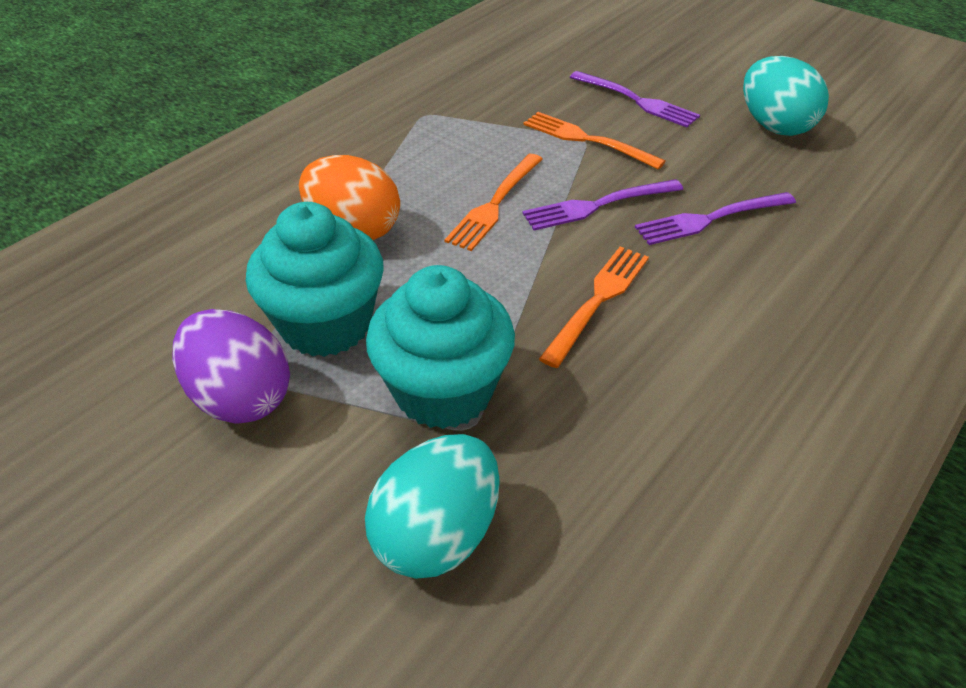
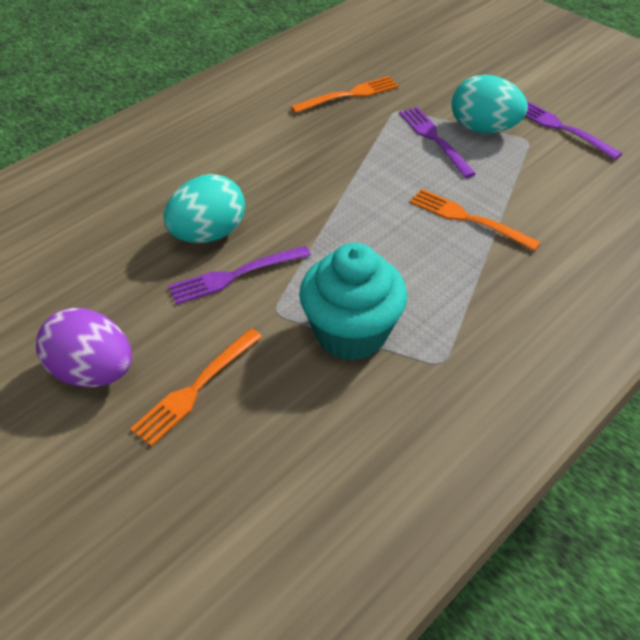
orange egg: [299,155,400,240] = 1 -> none = 0
turquoise cupcake: [246,202,384,357] [366,265,515,429] = 2 -> [299,243,407,361] = 1

